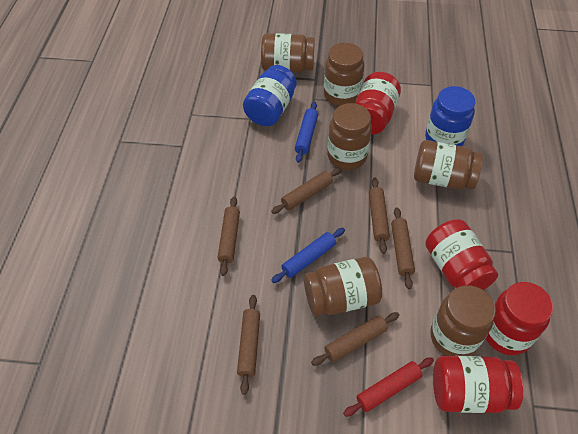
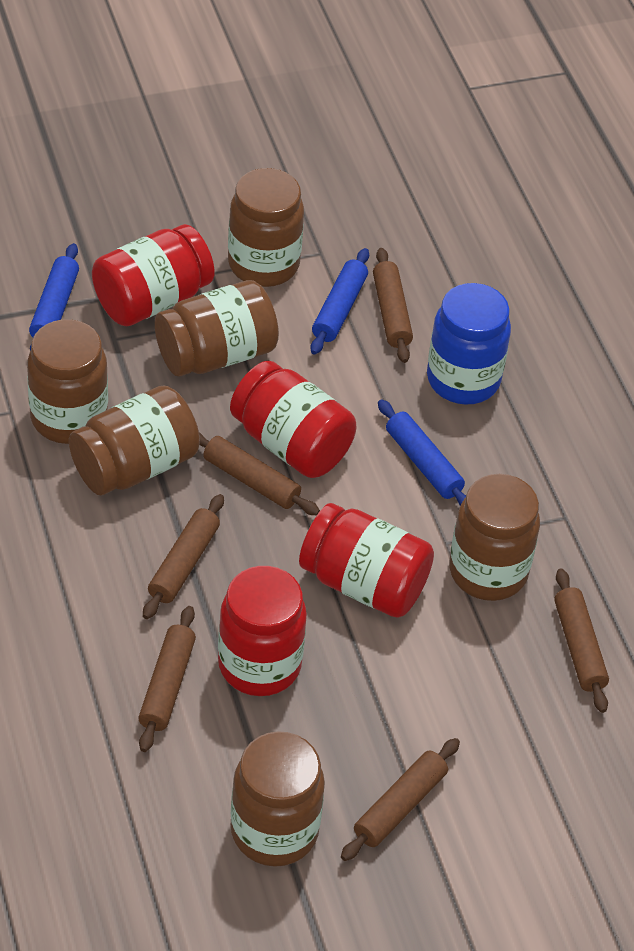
blue jar: [243,65,297,126] [425,86,475,146] = 2 -> [427,283,511,405] = 1
blue rolling pin: [271,228,345,283] [295,102,318,163] = 2 -> [29,243,79,351] [310,248,369,355] [378,399,466,505] = 3
red rolling pin: [343,357,434,417] = 1 -> none = 0

